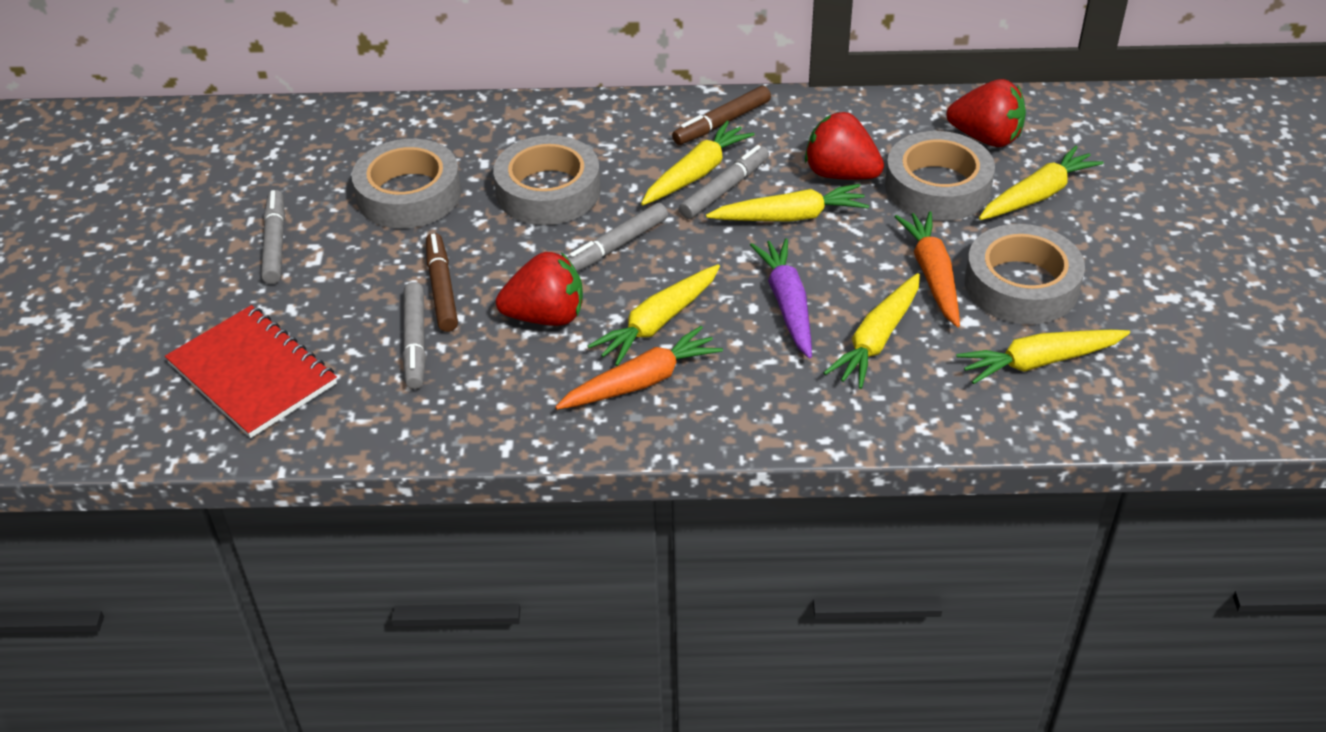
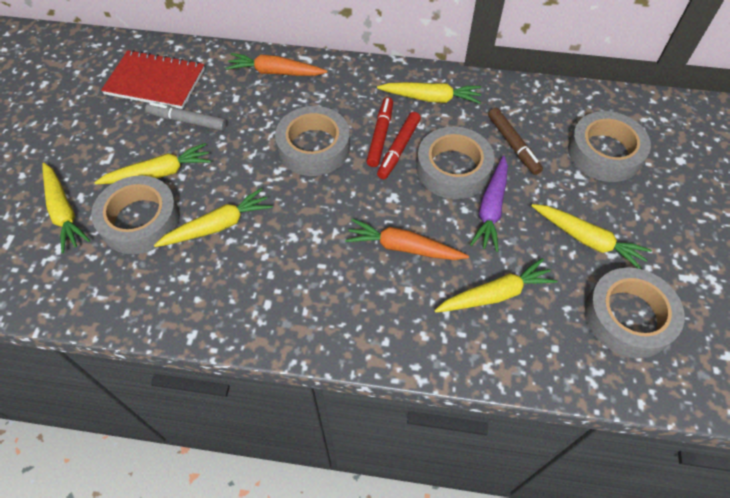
brown marker: [426,233,458,332] [672,86,771,145] = 2 -> [488,108,543,175] = 1
grey marker: [261,190,285,284] [402,282,426,389] [567,203,668,272] [679,145,769,219] = 4 -> [145,102,227,131] = 1
grey tape: [352,139,461,228] [493,135,601,225] [885,131,995,221] [965,224,1085,324] = 4 -> [91,175,180,254] [275,106,350,176] [416,126,494,199] [568,111,651,182] [585,268,685,358] = 5
red marker: none = 0 -> [366,97,393,167] [377,112,421,179] = 2
red strawberry: [496,252,583,326] [805,112,884,180] [946,79,1026,147] = 3 -> none = 0

